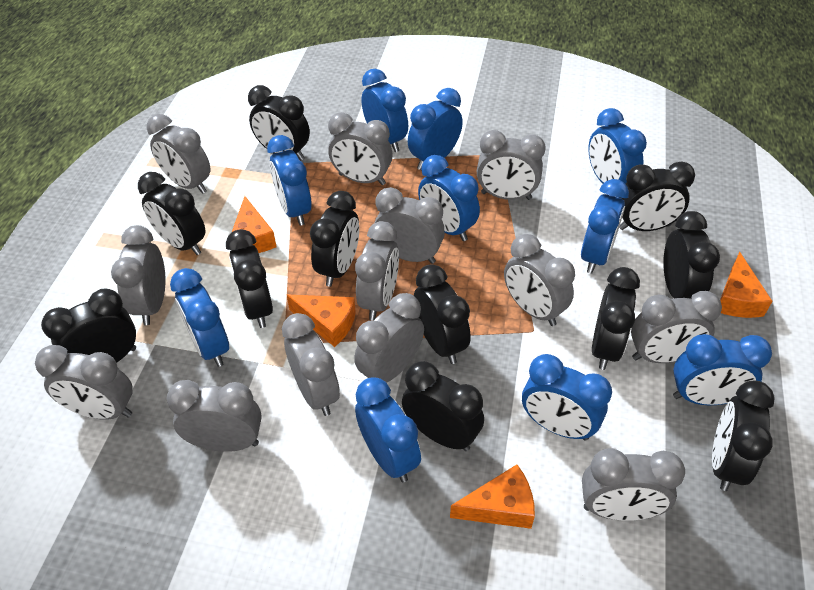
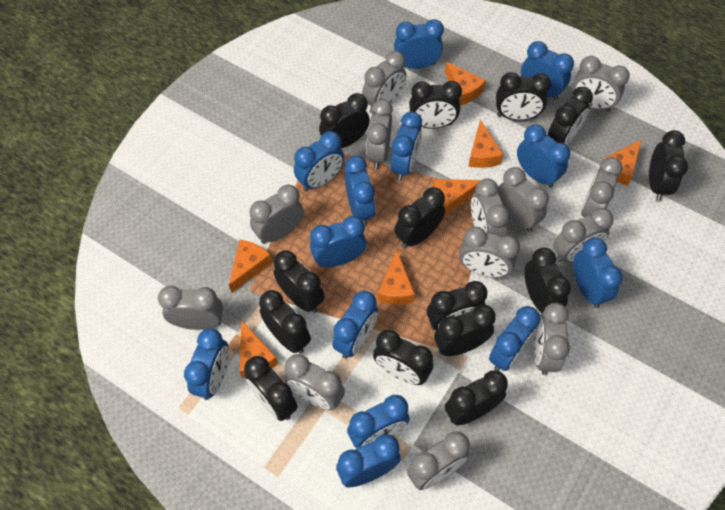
black clock: [41,288,136,362] [138,172,205,255] [226,229,273,328] [248,85,310,161] [310,191,359,287] [402,361,484,451] [414,264,471,364] [592,267,640,370] [618,161,695,231] [663,211,720,299] [712,380,775,491] = 11 -> [244,356,298,421] [259,290,311,354] [274,250,325,313] [319,93,370,148] [373,330,433,385] [394,187,445,248] [409,81,462,129] [427,281,488,330] [434,305,496,356] [445,371,508,426] [496,72,551,121] [524,248,571,313] [547,87,593,145] [649,130,688,201] = 14
blue clock: [170,268,229,367] [267,135,312,226] [355,377,421,482] [362,69,408,152] [408,88,463,170] [418,155,480,241] [522,354,612,440] [581,179,629,274] [589,108,647,184] [673,334,772,405] = 10 -> [184,328,229,400] [294,131,344,191] [310,216,367,267] [332,291,378,359] [336,434,401,487] [345,156,376,226] [347,395,410,448] [390,111,422,181] [394,19,444,69] [489,306,540,371] [517,125,570,188] [521,41,574,100] [573,238,623,308] = 13
orange cheese: [231,196,277,253] [287,295,356,347] [450,465,535,529] [720,252,772,318] = 4 -> [229,240,272,293] [239,320,278,378] [378,251,415,305] [433,179,481,216] [445,62,486,106] [468,120,504,168] [599,140,641,186] = 7

